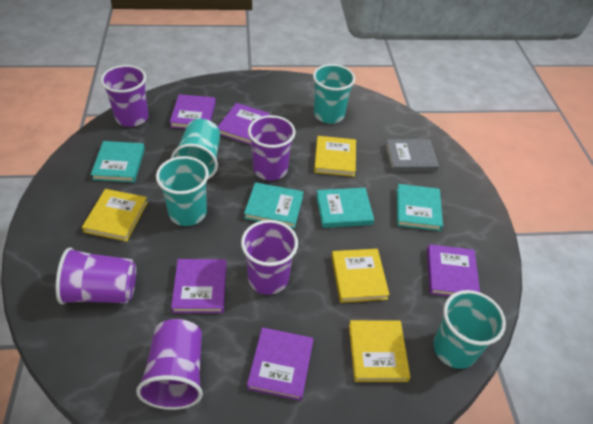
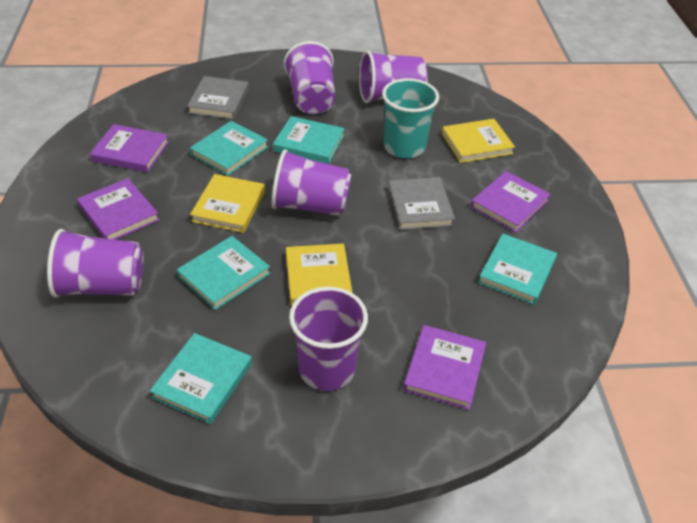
grey book: [385,139,439,172] = 1 -> [187,76,249,120] [388,177,455,230] = 2
purple book: [170,94,216,129] [171,259,227,313] [217,103,270,145] [247,327,314,401] [427,244,480,296] = 5 -> [77,178,159,240] [90,124,169,172] [403,325,487,410] [471,171,551,233] = 4
turquoise book: [91,141,145,183] [244,182,303,228] [316,188,374,228] [397,184,443,231] = 4 -> [150,333,252,424] [177,236,270,310] [190,121,268,176] [273,116,345,164] [478,234,557,305] = 5
turquoise cup: [156,156,209,226] [171,119,220,179] [313,64,355,124] [433,290,506,369] = 4 -> [382,78,439,158] = 1
yellow book: [82,189,148,241] [314,136,356,177] [331,249,390,303] [349,320,410,382] = 4 -> [190,174,265,233] [286,243,353,306] [442,119,515,163] = 3

